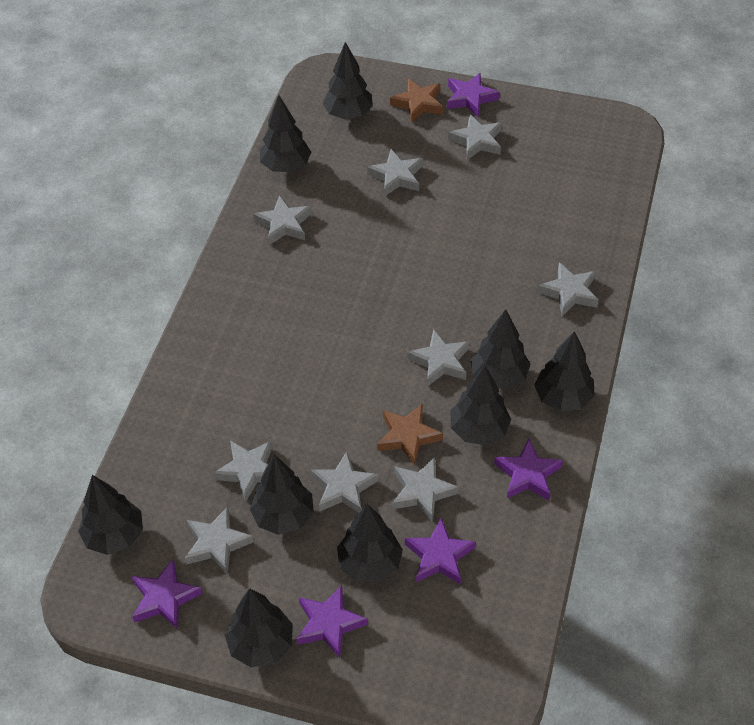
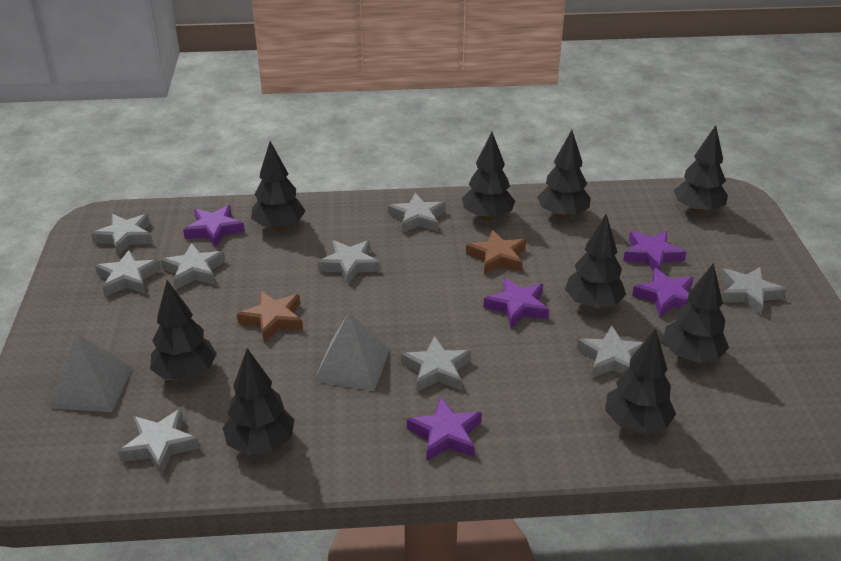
grey pyramid: none = 0 -> [49,334,133,412] [313,312,390,391] = 2

